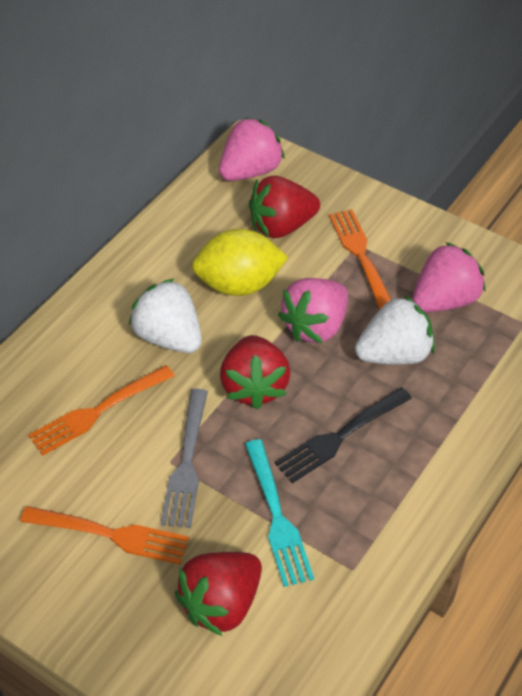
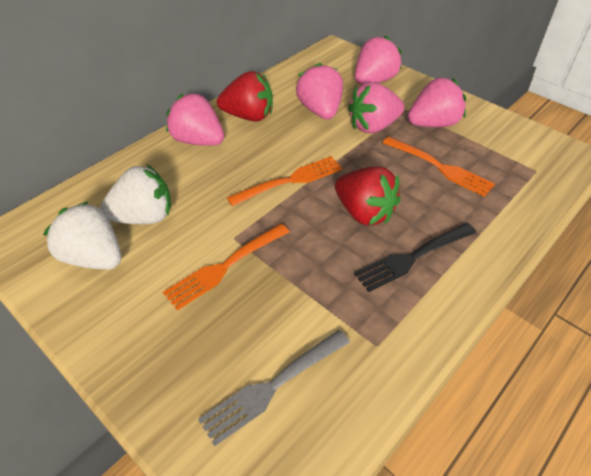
pink strawberry: [219,117,285,181] [278,278,348,344] [413,242,485,312] = 3 -> [166,93,224,146] [296,62,343,120] [348,82,404,133] [355,35,402,85] [408,77,466,127] = 5
red strawberry: [175,552,262,636] [220,335,291,409] [249,176,320,238] = 3 -> [217,71,273,122] [335,167,401,226] = 2
turquoise fork: [245,439,314,587] = 1 -> none = 0
yellow lemon: [192,229,288,296] = 1 -> none = 0

